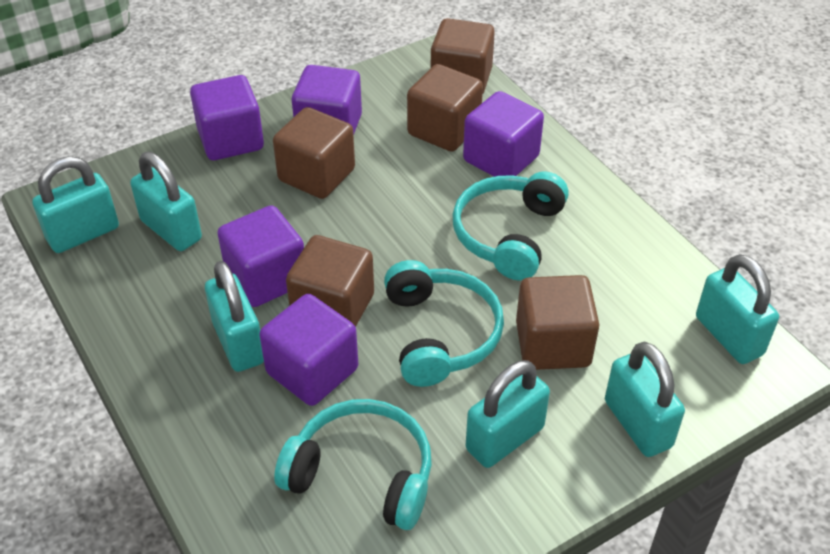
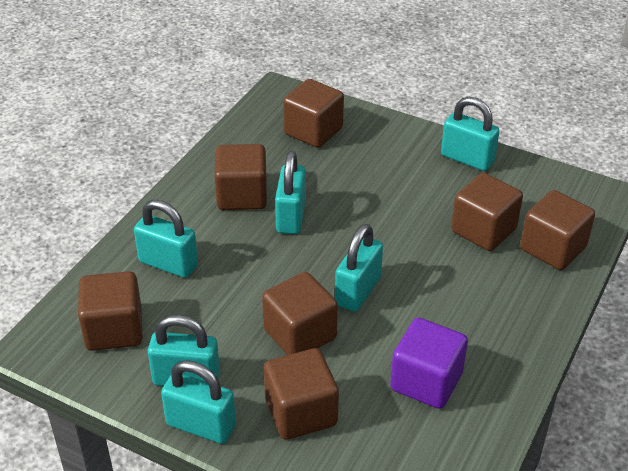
brown cube: [273,107,355,199] [286,235,374,327] [407,64,483,152] [431,18,495,93] [516,275,600,370] = 5 -> [78,271,143,351] [214,144,267,210] [262,272,338,355] [264,348,339,440] [283,79,344,148] [451,173,523,251] [520,190,595,270] = 7
purple cube: [190,75,264,160] [217,205,304,307] [259,294,358,406] [292,65,362,135] [463,91,544,177] = 5 -> [390,317,468,409] = 1
turquoise headphones: [274,399,432,530] [384,260,504,387] [452,171,569,281] = 3 -> none = 0

